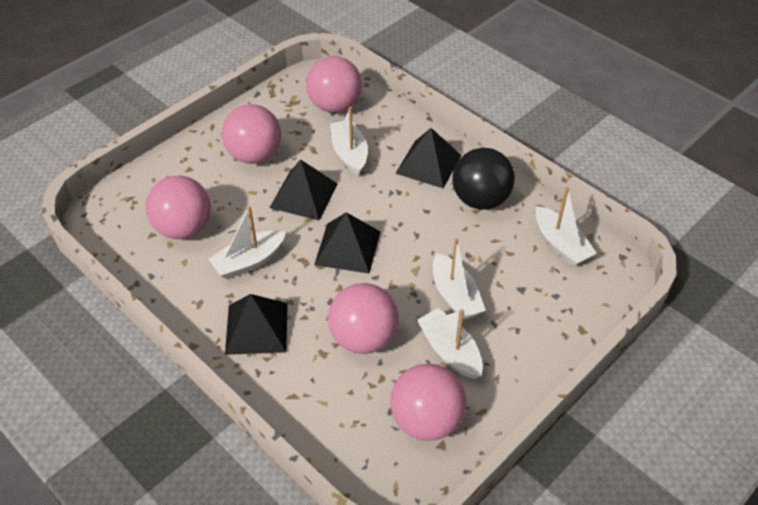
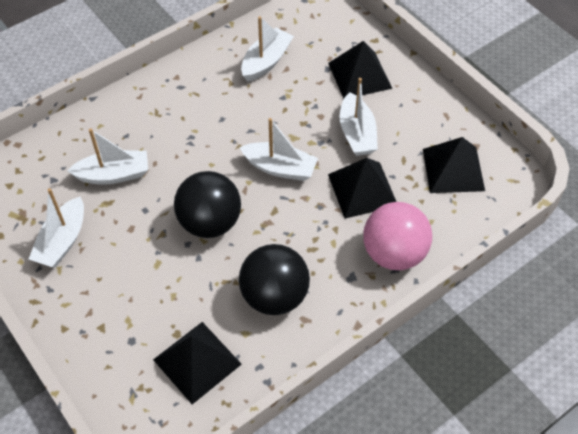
black ball: [452,148,515,210] = 1 -> [174,171,241,238] [239,244,310,315] = 2
pink ball: [146,175,211,239] [222,104,281,164] [306,56,362,113] [328,283,399,354] [390,364,467,441] = 5 -> [363,202,432,270] = 1

